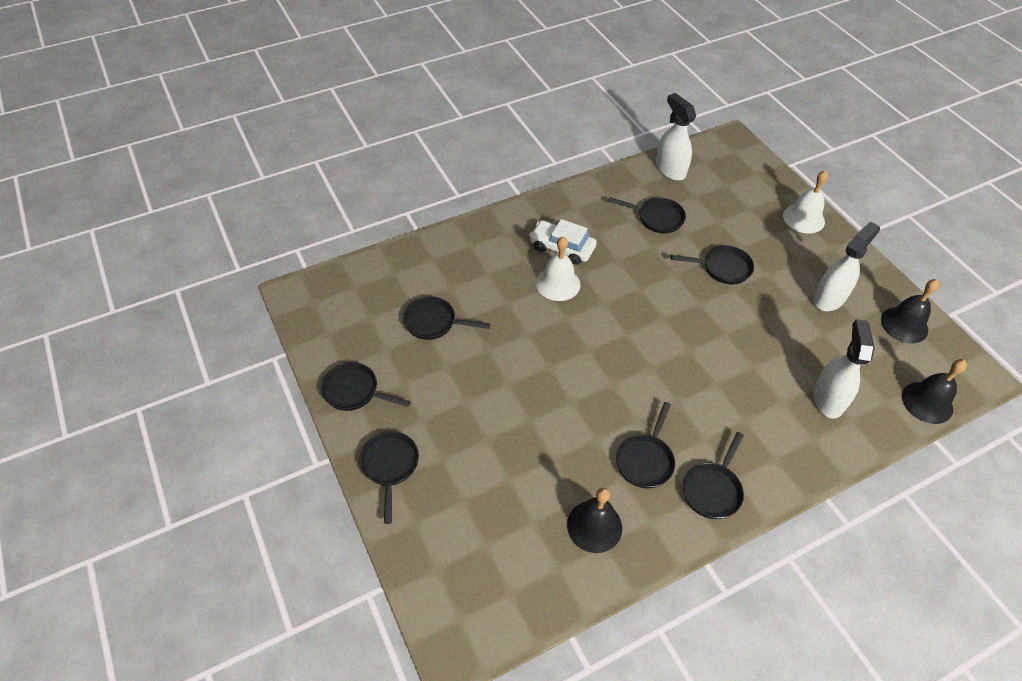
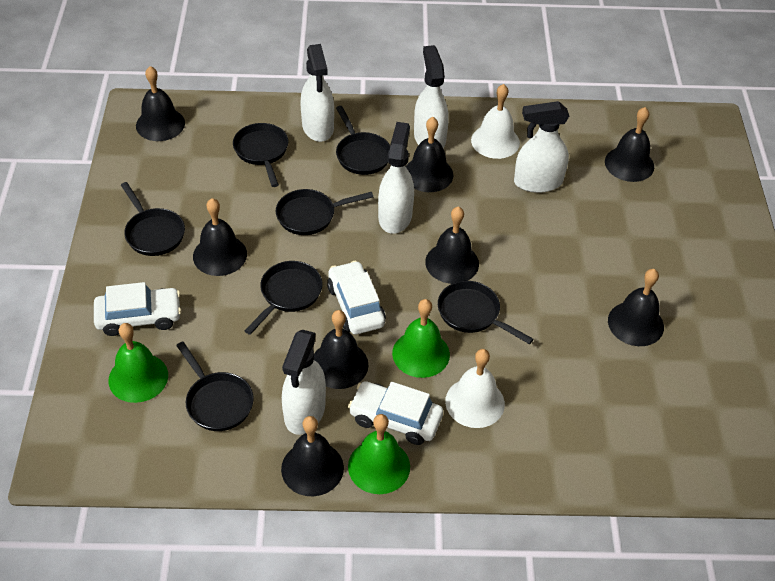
black bell: [567,488,622,553] [881,279,939,343] [902,359,967,424] = 3 -> [136,66,185,141] [193,198,247,276] [281,416,344,496] [314,310,368,389] [405,117,453,192] [425,206,479,284] [605,107,654,182] [608,269,664,346] = 8
green bell: none = 0 -> [109,323,168,403] [348,414,410,494] [392,299,450,378] = 3
white car: [529,219,597,265] = 1 -> [94,282,181,336] [327,261,386,334] [348,381,443,445] = 3
white spray bottle: [656,93,696,181] [813,221,880,311] [813,319,875,419] = 3 -> [282,330,326,435] [300,44,334,142] [378,122,414,234] [414,45,449,148] [514,101,569,193] = 5

